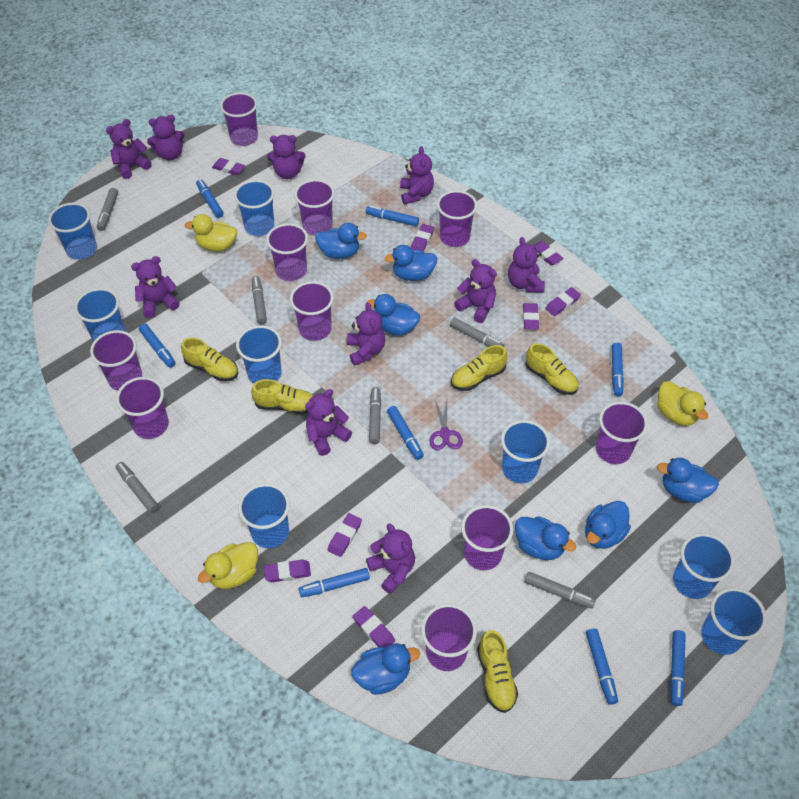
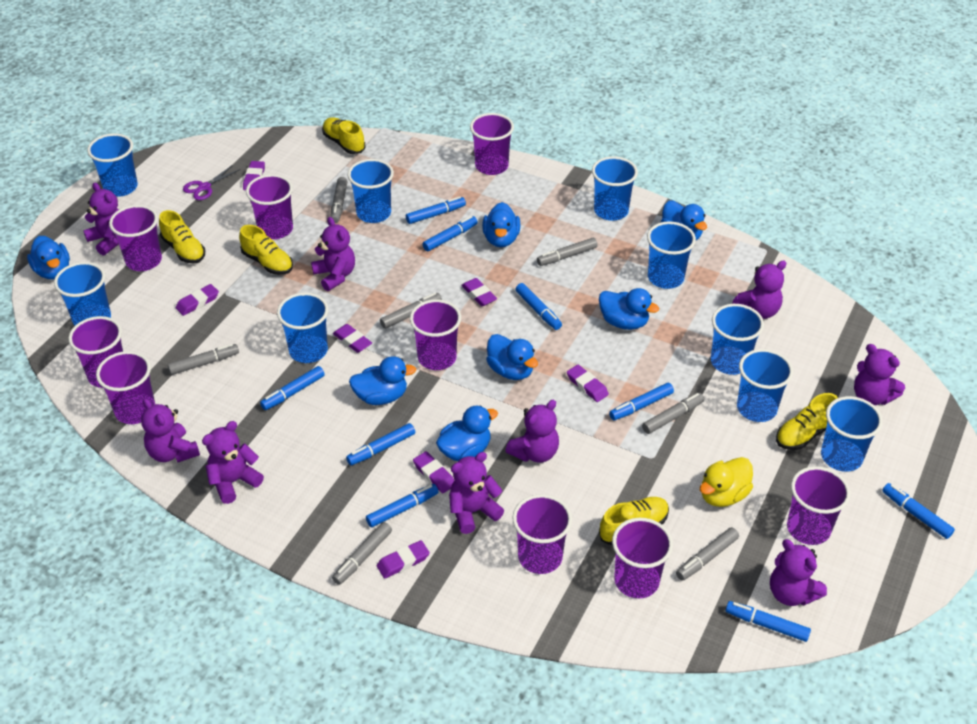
blue cup: [48,203,97,260] [74,288,126,342] [234,180,275,236] [236,325,282,384] [238,483,290,548] [501,420,550,483] [673,533,735,599] [701,588,767,655] = 8 -> [54,262,111,326] [87,134,138,197] [277,293,329,363] [348,159,394,223] [592,156,638,221] [647,221,696,289] [711,304,764,375] [737,349,793,422] [821,396,883,472] = 9
blue marker: [139,324,176,368] [196,179,224,218] [299,568,370,597] [366,206,419,226] [387,406,424,460] [586,629,618,705] [612,343,624,396] [670,630,686,706] = 8 -> [260,366,325,410] [346,423,415,465] [366,484,439,527] [406,197,466,224] [422,216,478,251] [515,283,562,330] [609,383,674,420] [726,601,811,642] [882,483,955,539] = 9
grey marker: [97,188,118,231] [115,462,159,513] [252,276,267,324] [369,387,381,444] [450,318,504,347] [525,572,596,609] = 6 -> [168,344,239,375] [330,177,348,223] [332,522,392,585] [380,293,442,329] [537,238,598,266] [642,393,704,434] [676,527,739,581] = 7
purple cup: [90,330,142,391] [116,377,169,439] [220,92,258,146] [266,223,308,281] [290,281,334,341] [294,179,335,235] [421,604,477,671] [437,190,477,247] [461,505,513,570] [596,401,648,464] = 10 -> [68,316,123,388] [96,351,155,424] [109,205,162,271] [246,174,293,239] [410,300,461,370] [470,113,514,175] [512,494,572,574] [612,518,673,598] [787,466,851,545] = 9
purple eraser: [212,158,245,175] [264,559,311,582] [328,513,362,557] [353,606,395,647] [411,224,434,252] [523,303,539,329] [533,241,564,266] [545,287,581,316] = 8 -> [176,284,219,316] [243,161,265,190] [333,324,372,353] [377,540,430,579] [413,451,454,493] [461,278,497,306] [567,365,609,402] = 7
purple teddy bear: [106,119,152,179] [131,256,180,318] [147,115,185,160] [267,135,306,179] [305,389,352,456] [347,302,385,366] [366,523,415,594] [400,146,434,204] [454,259,497,323] [508,237,545,293] = 10 -> [83,183,119,256] [141,398,200,463] [202,421,264,504] [311,217,355,291] [449,452,504,534] [505,400,559,463] [732,261,786,319] [770,539,827,606] [854,344,905,405] = 9
yellow duck: [185,214,237,252] [198,542,258,589] [657,381,708,426] = 3 -> [700,457,753,507] = 1

